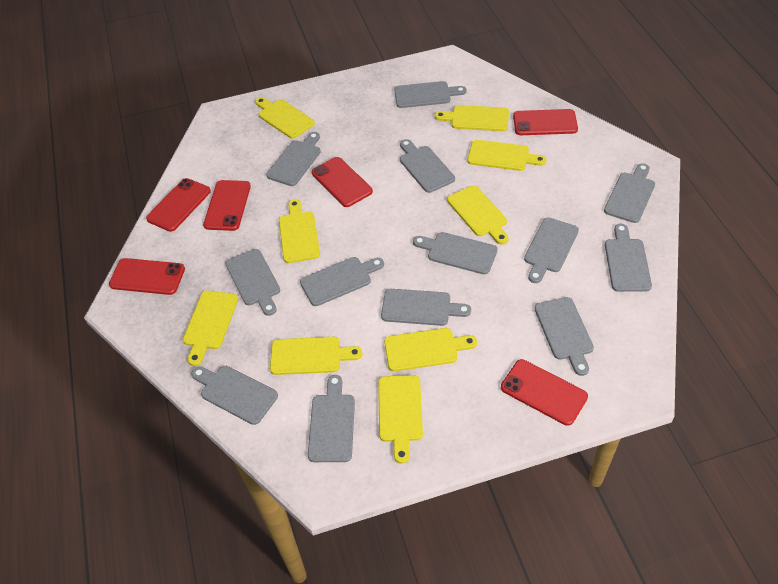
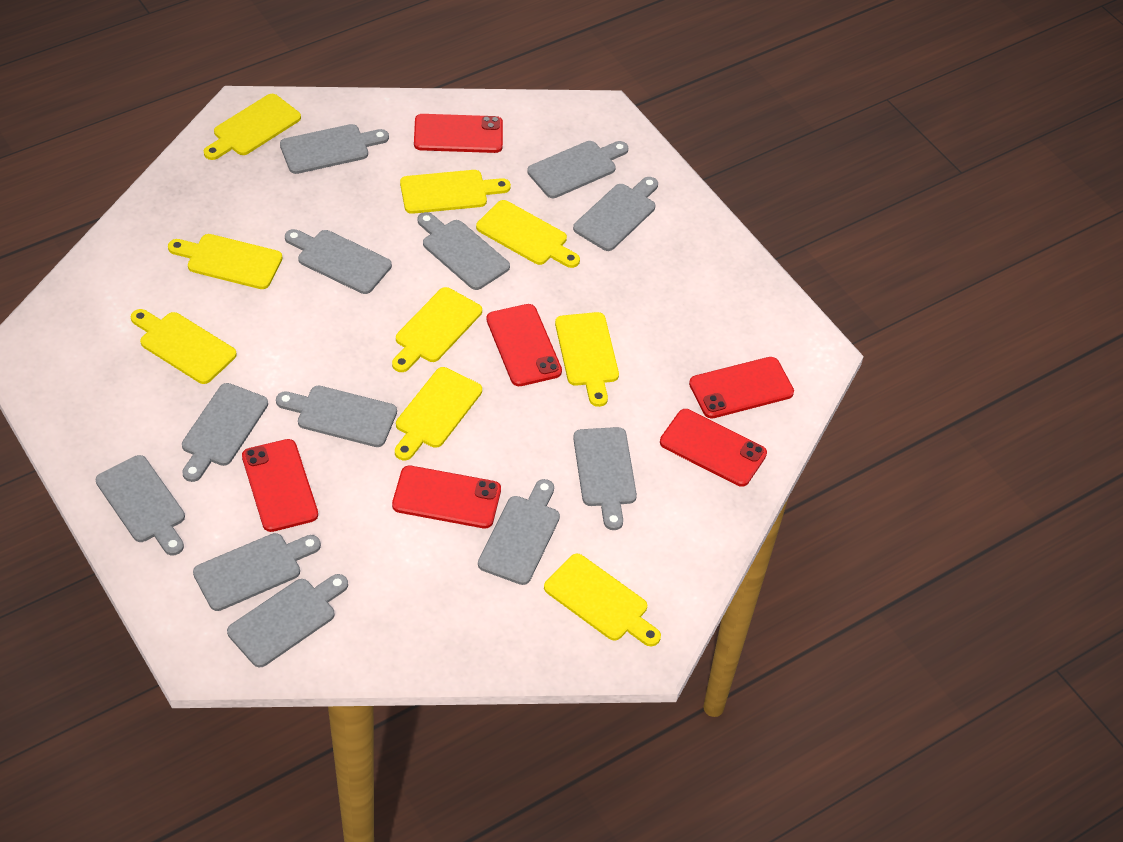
grey cutting board: [191,366,278,425] [225,249,280,316] [266,132,321,186] [300,257,384,306] [308,375,355,462] [381,289,471,326] [394,81,466,108] [400,139,455,193] [413,232,498,275] [524,217,579,283] [534,297,594,376] [604,163,655,223] [605,224,652,292] = 13 -> [96,455,185,555] [182,383,268,482] [193,533,321,611] [227,574,348,667] [276,386,397,447] [280,124,389,174] [285,229,392,294] [417,212,510,290] [478,479,560,585] [527,141,628,198] [573,177,658,251] [573,427,637,530] = 12

